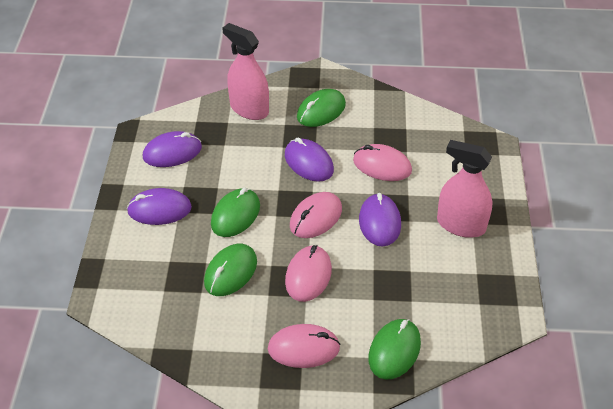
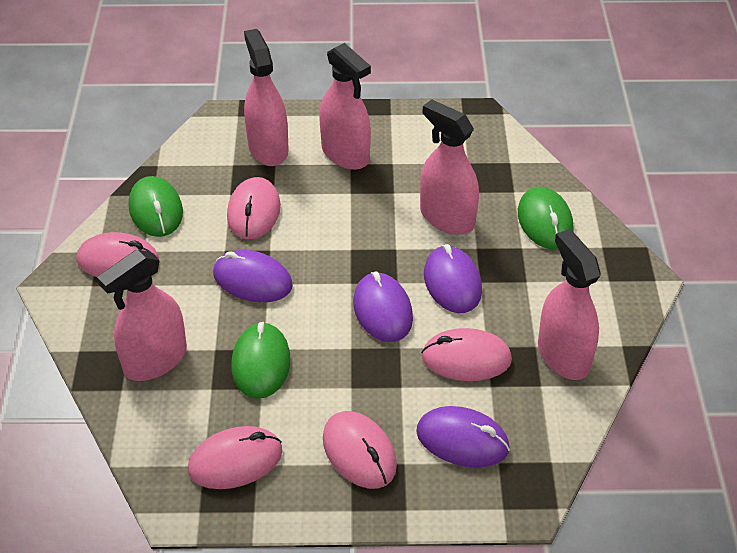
green mouse: [204,244,257,296] [211,188,260,237] [297,89,346,127] [368,319,421,379] = 4 -> [129,176,183,237] [232,322,291,399] [518,187,573,249] = 3
pink mouse: [268,324,340,368] [285,245,332,302] [290,192,342,238] [353,144,412,181] = 4 -> [77,232,159,277] [188,426,283,489] [227,177,281,239] [323,411,397,489] [421,328,512,381] = 5
pink spray bottle: [222,23,269,120] [437,140,493,238] = 2 -> [97,249,187,381] [244,29,289,166] [319,43,371,170] [420,100,479,235] [538,229,601,380] = 5

